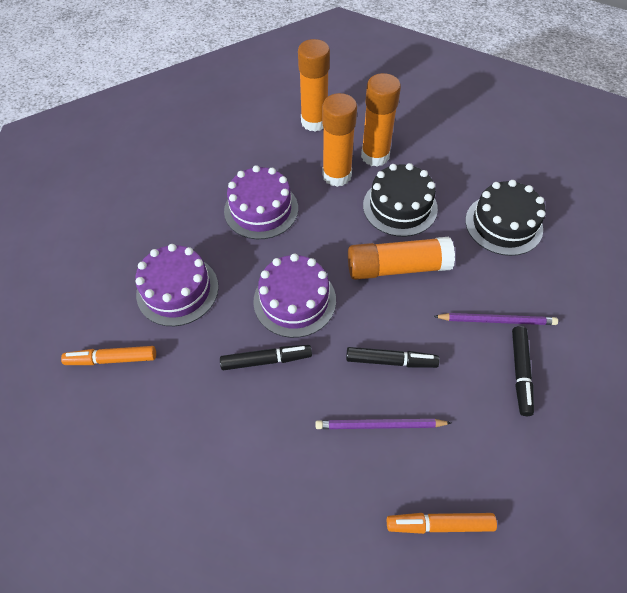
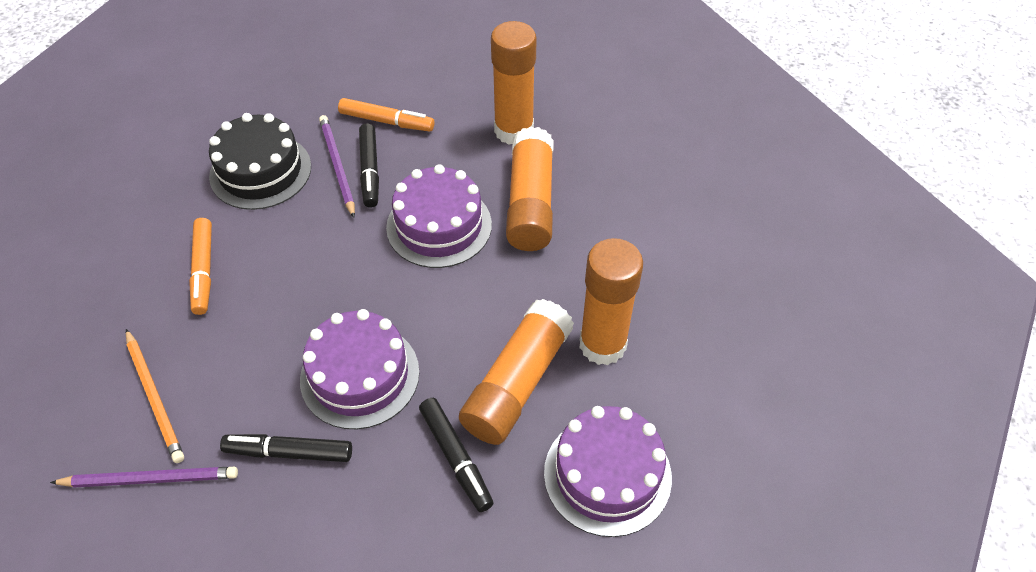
black cake: [363,163,438,237] [465,180,546,256] = 2 -> [209,113,311,210] = 1
orange pencil: none = 0 -> [126,329,184,463] = 1

